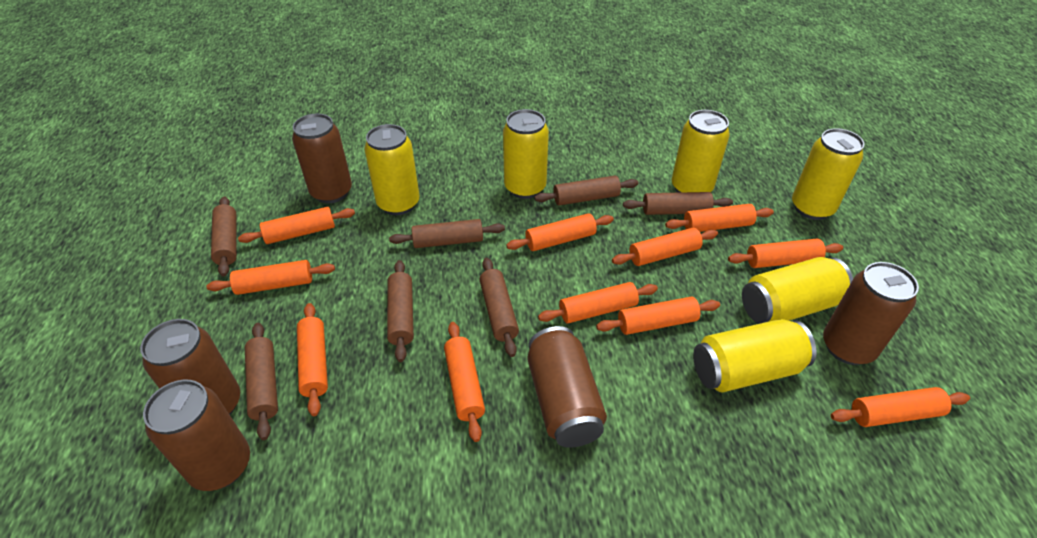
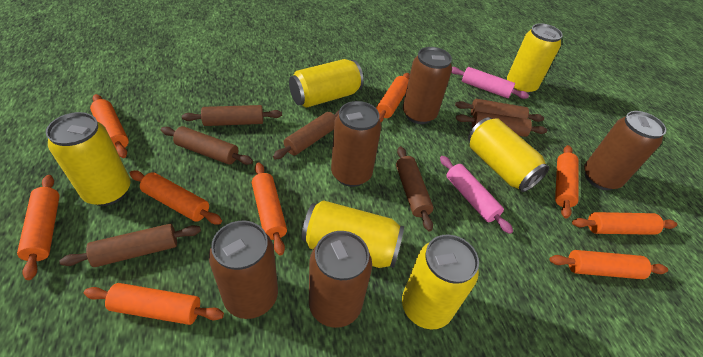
orange rolling pin: [206,260,335,295] [238,207,355,244] [297,303,328,416] [444,322,485,442] [506,213,614,251] [538,282,658,323] [596,296,720,335] [612,228,718,266] [665,204,774,232] [728,239,843,268] [831,387,970,427] = 11 -> [17,175,60,280] [84,283,224,325] [90,94,129,158] [130,170,222,224] [252,162,287,256] [376,73,410,122] [549,250,668,279] [555,145,578,219] [572,212,677,235] = 9
pink rolling pin: none = 0 -> [440,156,513,234] [451,67,529,99] = 2

